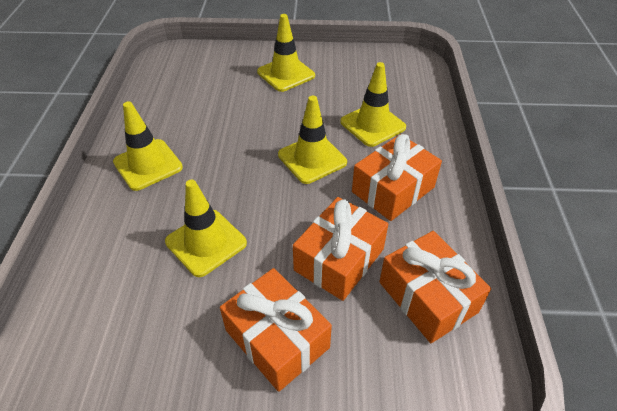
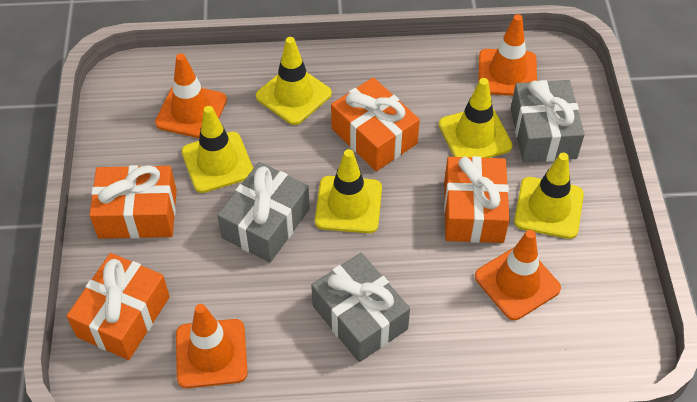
grey gift: none = 0 -> [217,162,310,263] [311,253,410,362] [511,80,585,163] = 3
orange traffic cone: none = 0 -> [155,54,227,138] [176,304,248,388] [475,230,561,320] [479,14,537,96] = 4

